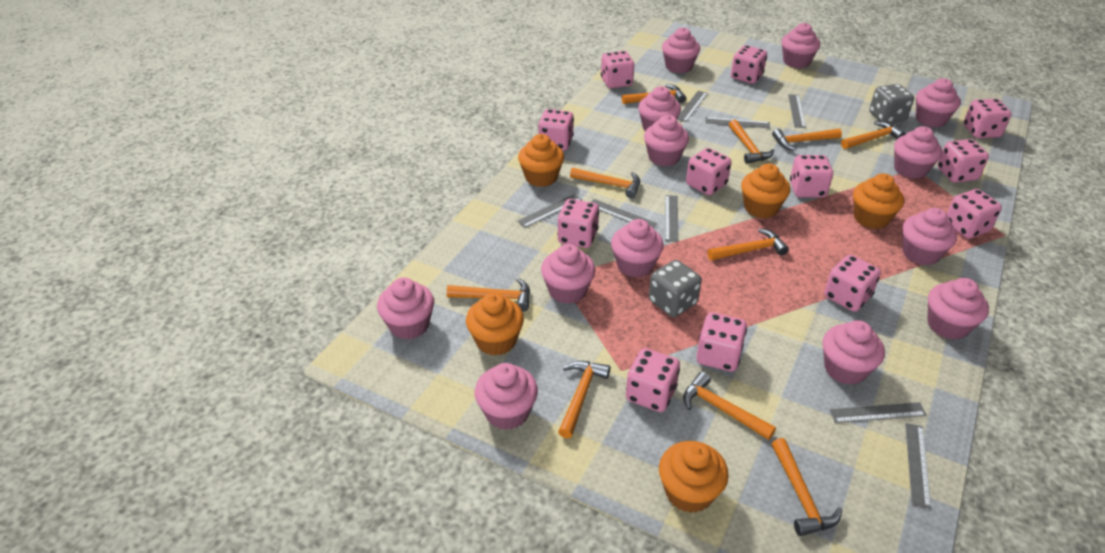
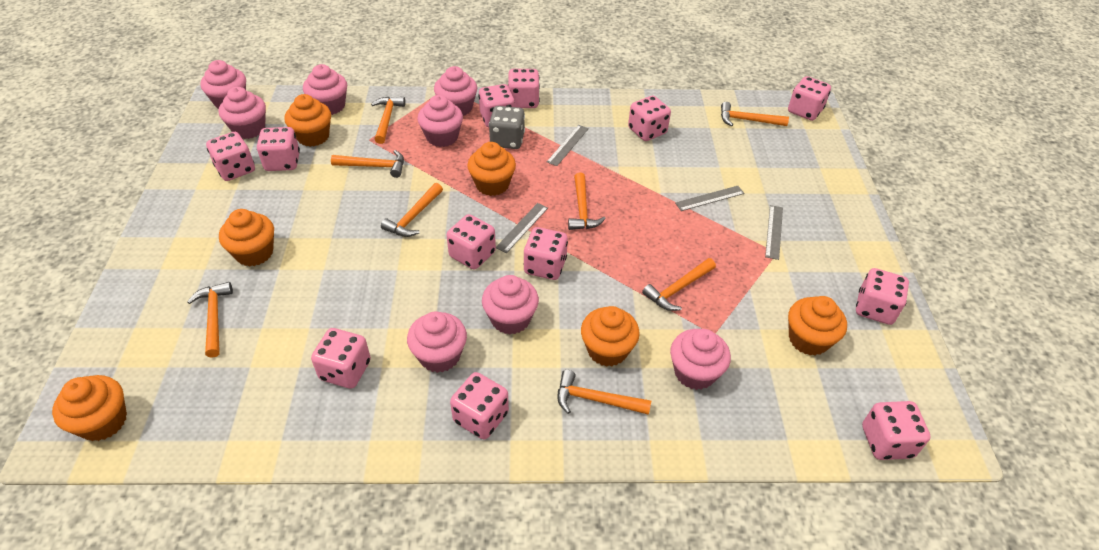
grey dice: [649,260,702,317] [869,84,914,123] = 2 -> [489,106,525,149] = 1
grey ruler: [517,194,582,228] [591,199,657,228] [665,195,678,242] [677,91,708,122] [706,117,770,128] [788,94,806,128] [830,402,927,423] [905,423,931,509] = 8 -> [496,203,548,253] [547,125,589,166] [675,186,745,211] [765,205,783,260] = 4
orange cupcake: [466,293,524,356] [518,134,564,187] [659,441,729,513] [741,163,790,218] [853,173,904,229] = 5 -> [52,375,127,441] [219,209,274,267] [284,94,331,147] [467,142,516,196] [581,306,640,367] [788,296,847,356] = 6
orange hammer: [446,278,530,311] [558,361,610,439] [570,168,640,198] [622,84,686,104] [683,372,776,440] [708,228,789,260] [729,120,774,164] [772,128,842,150] [772,438,842,536] [841,121,906,149] = 10 -> [187,282,233,358] [331,150,404,178] [371,97,405,144] [381,183,443,237] [557,370,651,415] [568,173,606,230] [642,258,716,311] [721,102,789,126] = 8
pink cupcake: [377,277,434,340] [475,363,538,430] [541,244,595,304] [611,219,664,278] [638,86,681,131] [644,115,689,166] [662,27,700,73] [782,23,820,68] [823,320,885,385] [894,126,942,179] [902,208,957,265] [916,78,961,128] [927,278,989,340] = 13 -> [200,60,246,109] [219,87,266,139] [303,64,347,115] [407,311,467,373] [417,95,463,147] [434,66,477,115] [482,275,539,334] [670,329,731,390] = 8

